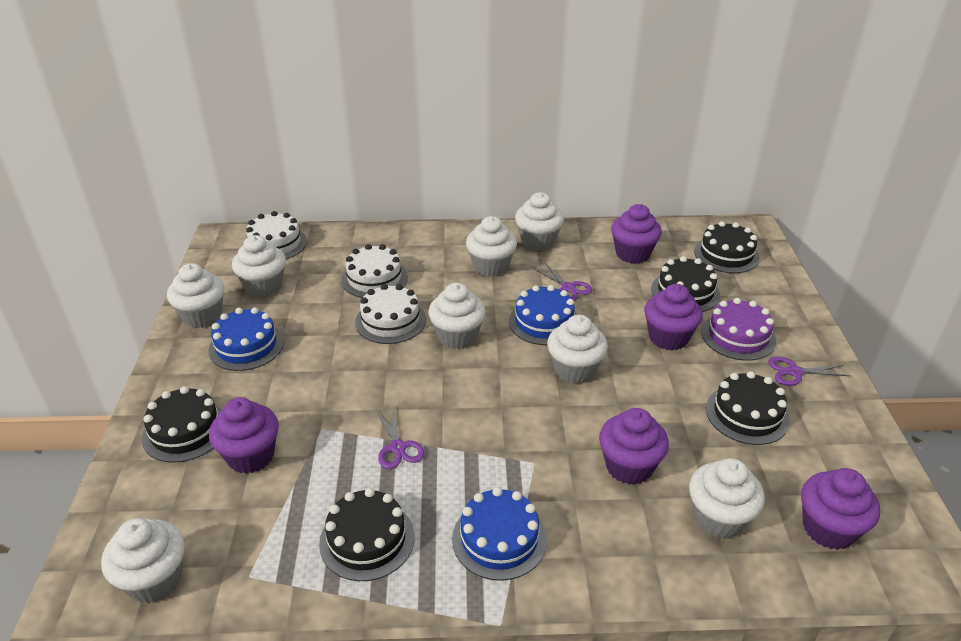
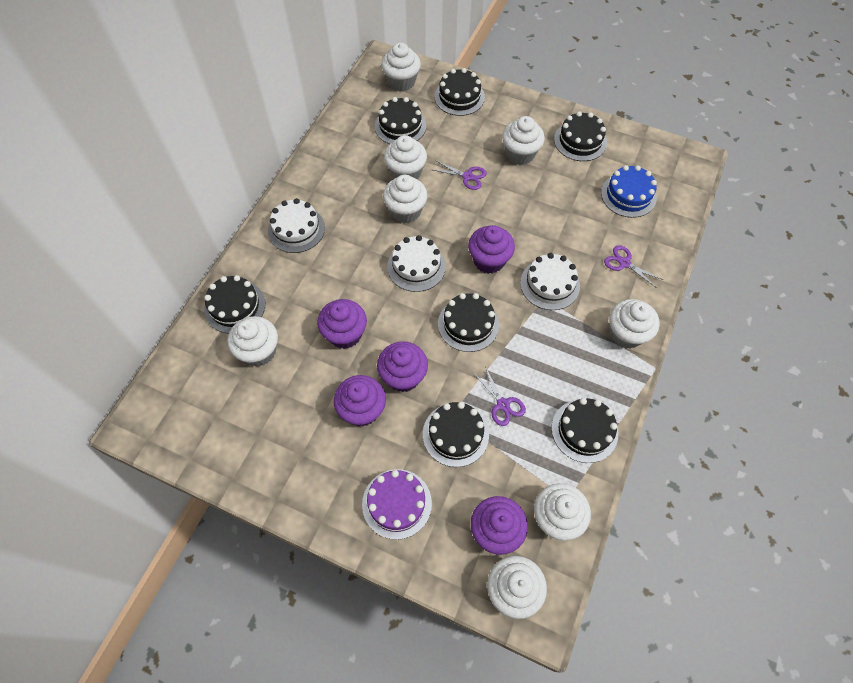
black cake: [142,386,222,463] [319,488,415,581] [651,256,720,312] [694,221,760,273] [706,371,790,445] = 5 -> [204,275,265,333] [375,97,426,144] [423,402,489,467] [435,68,485,116] [438,293,499,352] [552,398,618,463] [554,111,607,161] = 7
blue cake: [208,307,284,371] [452,487,547,581] [509,285,577,345] = 3 -> [601,165,657,218] = 1

